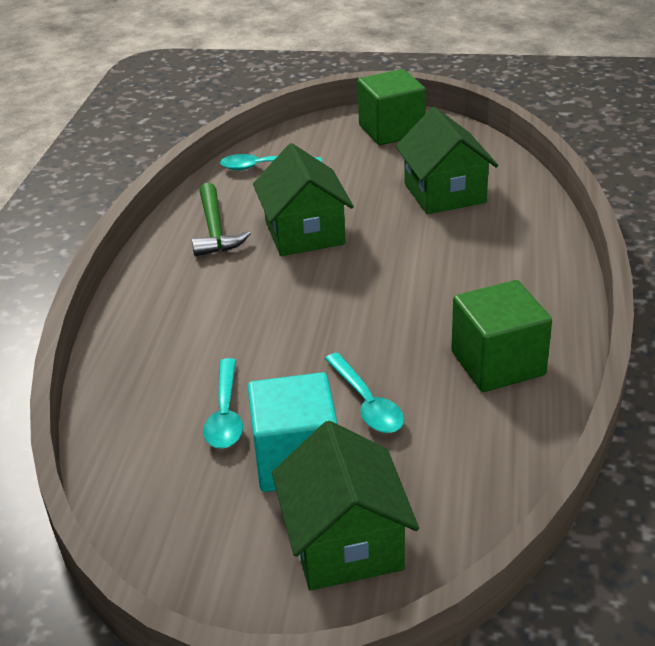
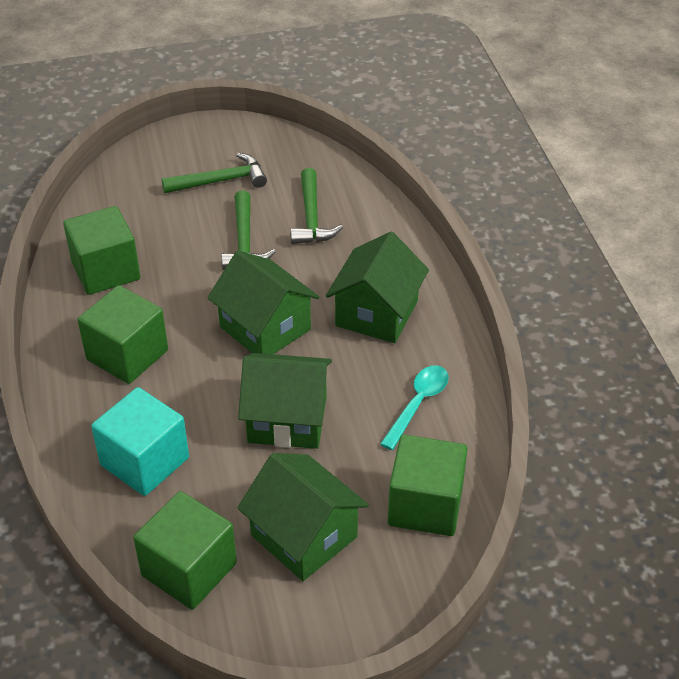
green cube: [358,69,426,145] [451,280,552,392] = 2 -> [63,206,140,295] [78,285,168,384] [133,491,237,610] [388,435,467,536] = 4
green hammer: [192,183,251,257] = 1 -> [162,153,267,193] [221,190,276,270] [290,168,343,244] = 3
green house: [253,143,354,256] [272,421,419,591] [395,107,498,214] = 3 -> [207,250,320,354] [237,453,369,581] [238,353,332,449] [326,232,429,343] = 4
turquoise spoon: [203,358,243,449] [220,154,322,170] [325,353,404,433] = 3 -> [380,365,449,450] = 1

